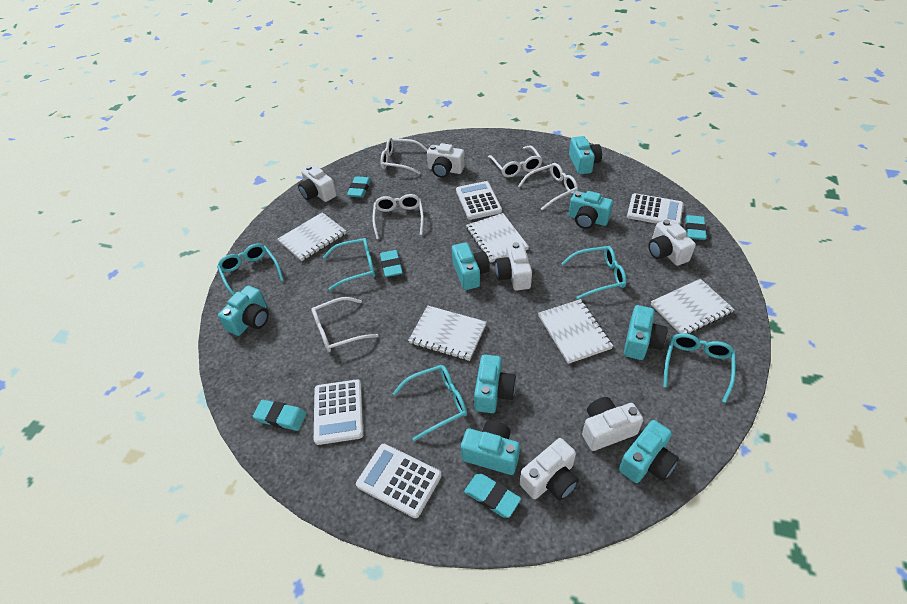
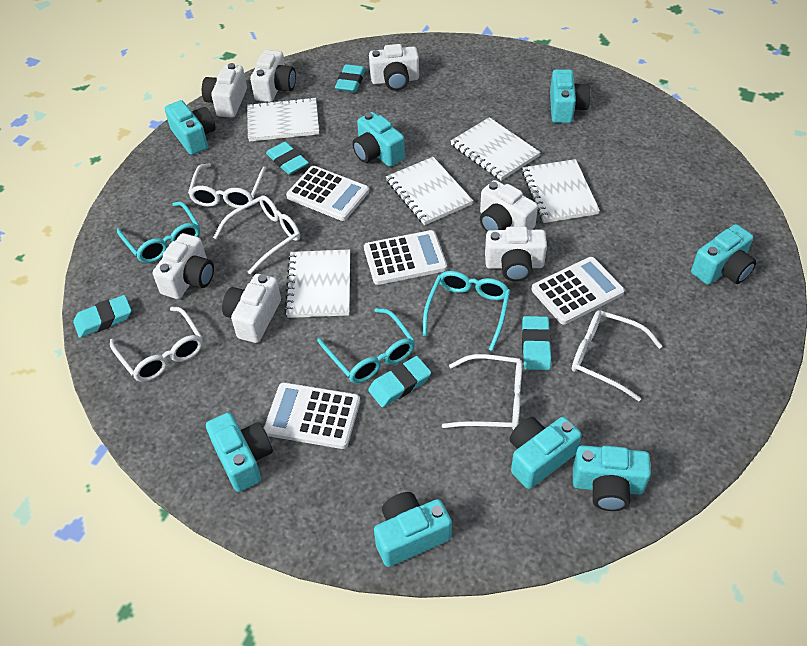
turquoise glasses: [217,243,284,296] [323,238,375,291] [393,365,467,441] [561,246,627,299] [663,333,736,403] = 5 -> [117,201,200,263] [317,308,415,383] [422,271,510,351] = 3
white camera: [298,165,337,202] [427,143,465,178] [495,242,532,291] [520,438,579,501] [582,397,643,451] [648,219,696,266] = 6 -> [153,233,214,299] [202,63,247,118] [222,274,281,343] [250,50,296,102] [369,44,419,91] [480,180,538,232] [485,226,547,282] = 7

